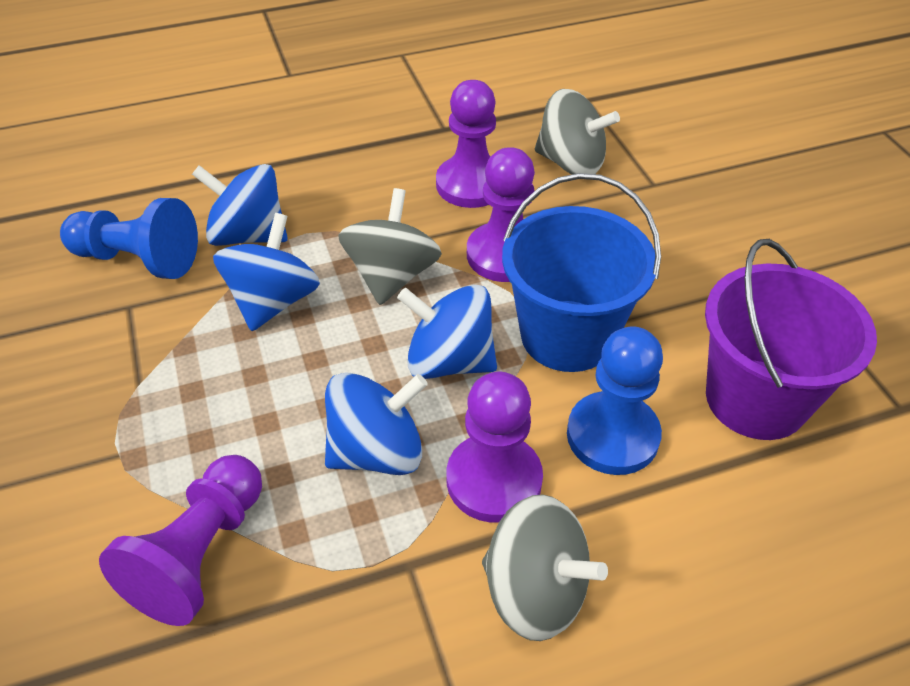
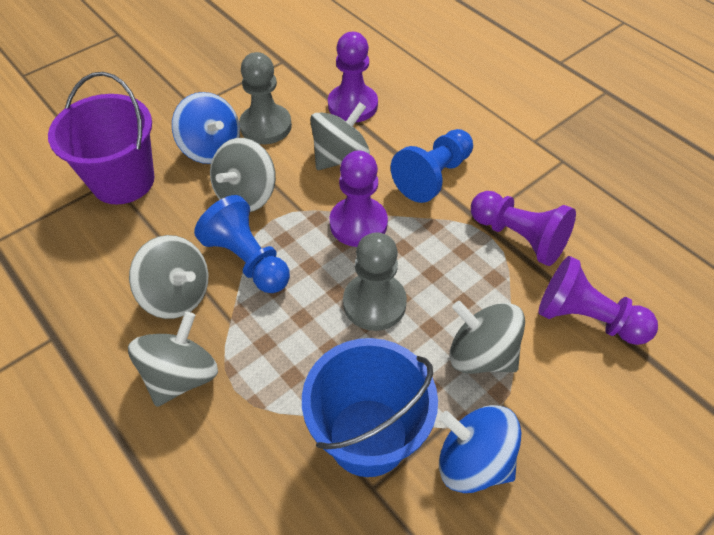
blue spinning top: [192,164,288,246] [213,213,320,331] [325,372,428,475] [397,285,497,379] = 4 -> [172,92,240,164] [439,405,521,493] = 2
grey pawn: none = 0 -> [239,52,292,144] [343,232,407,331] = 2
grey spinning top: [338,188,442,305] [482,494,608,641] [535,89,620,175] = 3 -> [128,312,218,407] [129,235,208,319] [210,138,276,212] [310,102,370,170] [449,301,525,374] = 5

